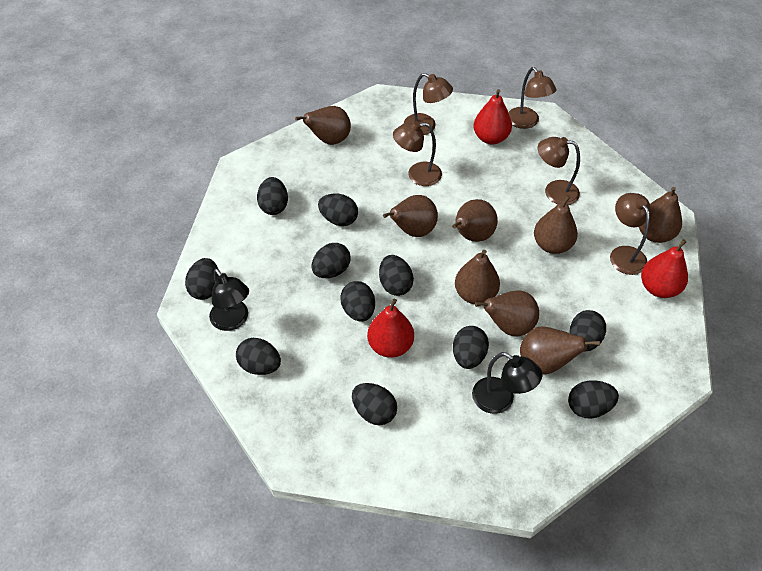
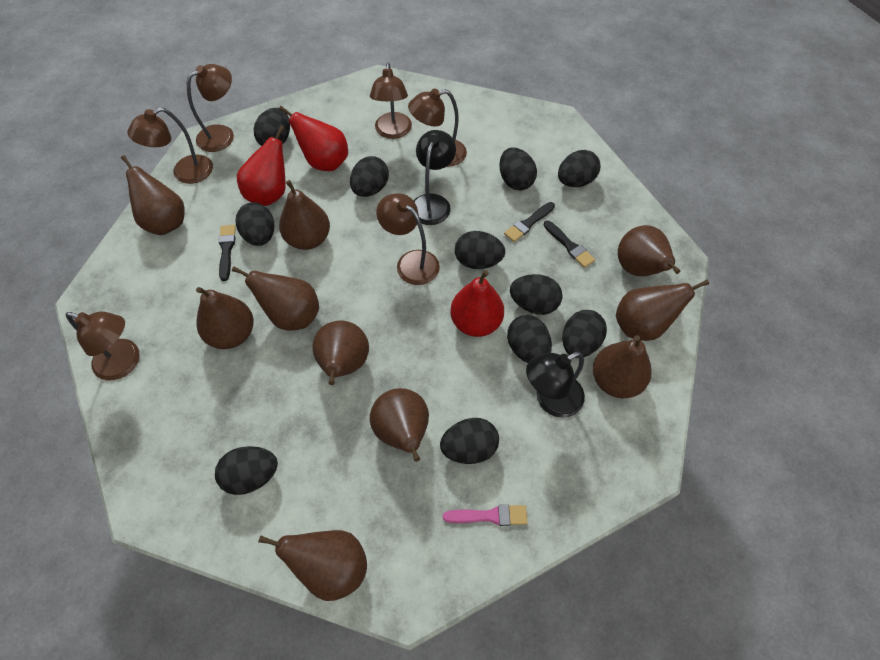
black brush: none = 0 -> [218,225,236,281] [504,202,555,242] [543,220,595,268] = 3
brown lamp: [393,121,442,186] [404,73,453,135] [508,67,556,129] [538,137,580,205] [610,193,651,275] = 5 -> [66,312,140,380] [127,107,213,184] [187,64,234,152] [370,63,412,139] [376,193,440,285] [408,89,467,167] = 6
brown pear: [295,106,351,145] [383,195,438,237] [452,199,498,242] [455,250,500,304] [475,290,539,337] [520,326,600,374] [534,195,578,254] [639,187,682,243] = 8 -> [121,155,185,235] [196,287,254,349] [232,267,319,330] [258,530,367,601] [279,180,330,250] [312,321,369,385] [370,388,429,462] [593,335,652,398] [616,280,709,341] [618,225,681,276] = 10
pink brush: none = 0 -> [443,505,528,526] = 1

